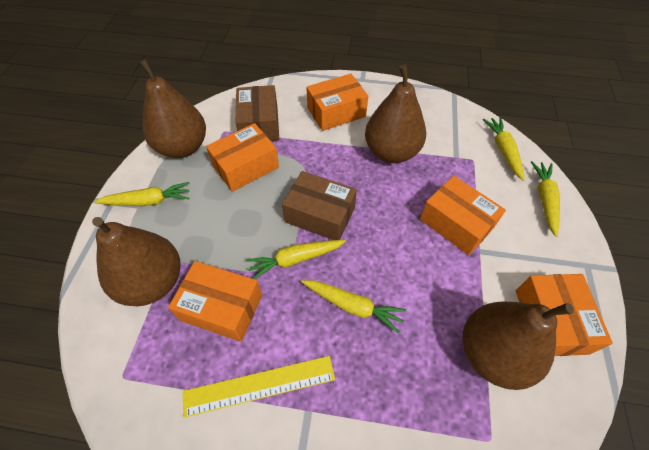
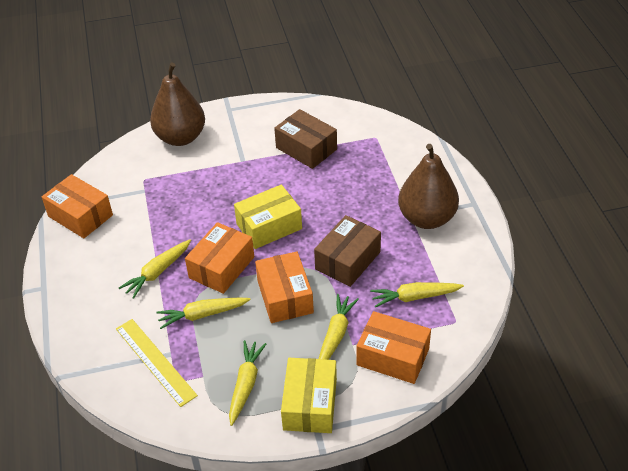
brown pear: [92,217,180,306] [139,59,206,158] [365,65,426,163] [462,301,574,390] = 4 -> [150,63,205,146] [398,144,459,229] = 2
orange box: [168,261,262,342] [206,123,279,192] [306,74,368,131] [420,176,506,255] [516,274,613,356] = 5 -> [42,174,113,238] [185,222,254,294] [255,251,314,323] [356,311,431,384] = 4
yellow box: none = 0 -> [234,185,302,249] [281,358,337,433] = 2

